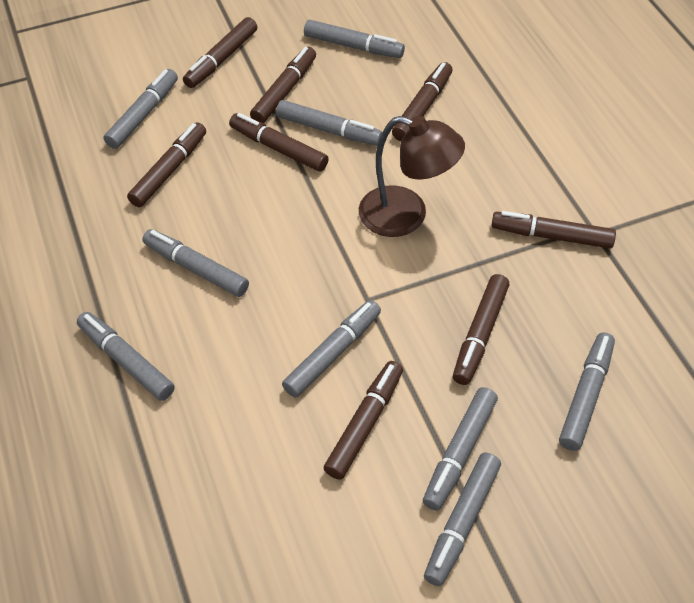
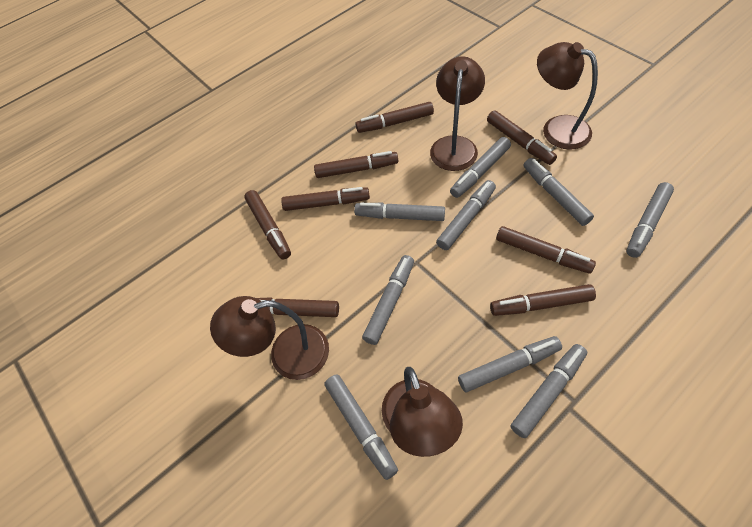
brown lamp: [359,116,465,237] = 1 -> [210,296,329,380] [382,367,463,457] [430,56,485,171] [537,42,598,150] = 4

